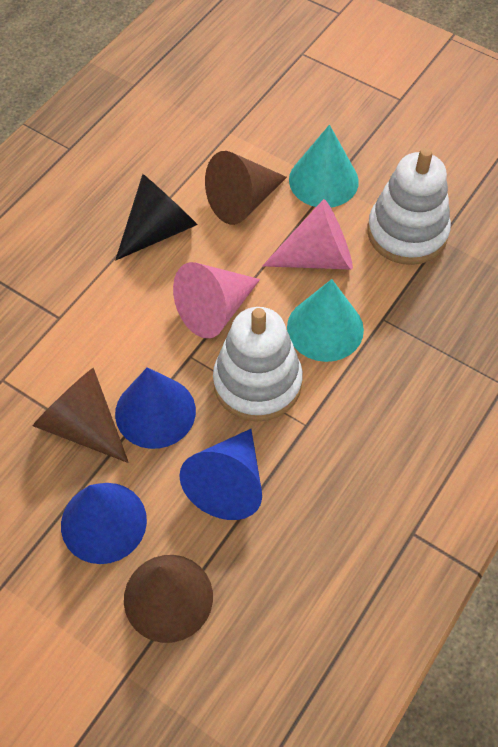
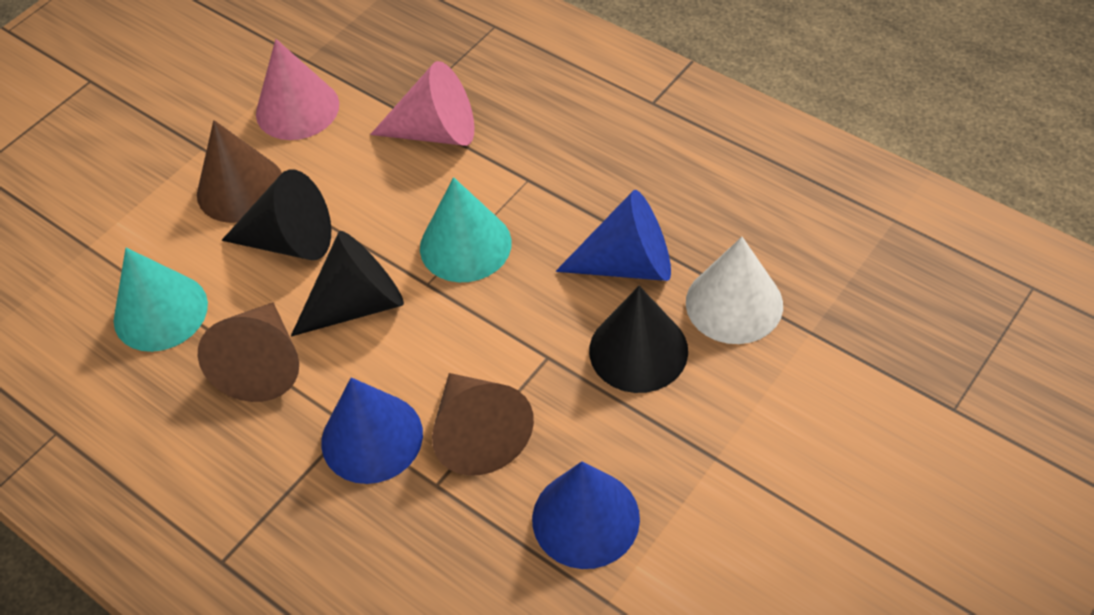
black cone: [115,174,198,260] = 1 -> [222,170,331,260] [291,231,404,337] [589,286,688,393] = 3
white cone: none = 0 -> [686,237,783,344] = 1
white stacking toy: [213,307,303,422] [367,148,451,265] = 2 -> none = 0

